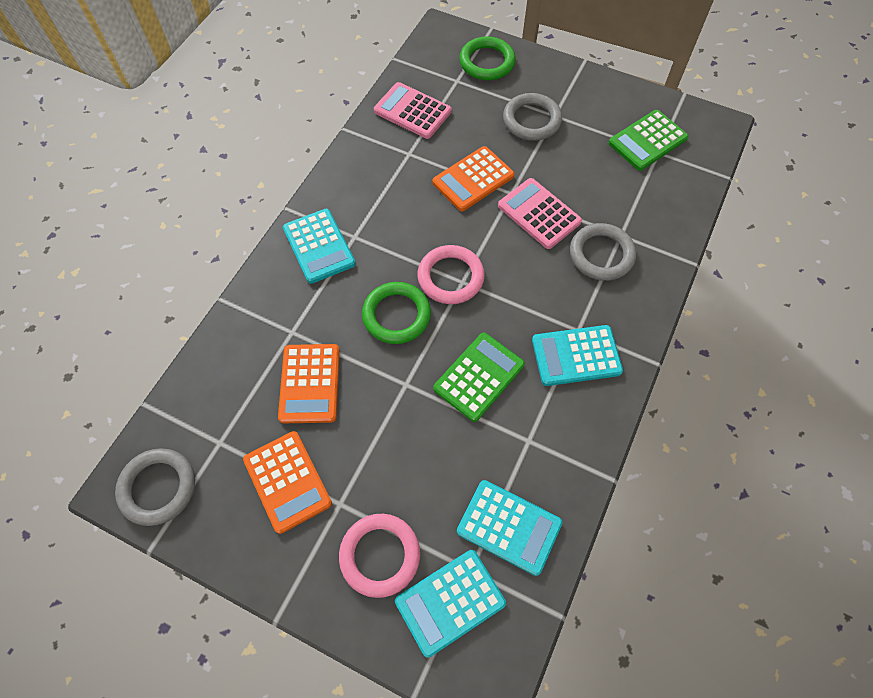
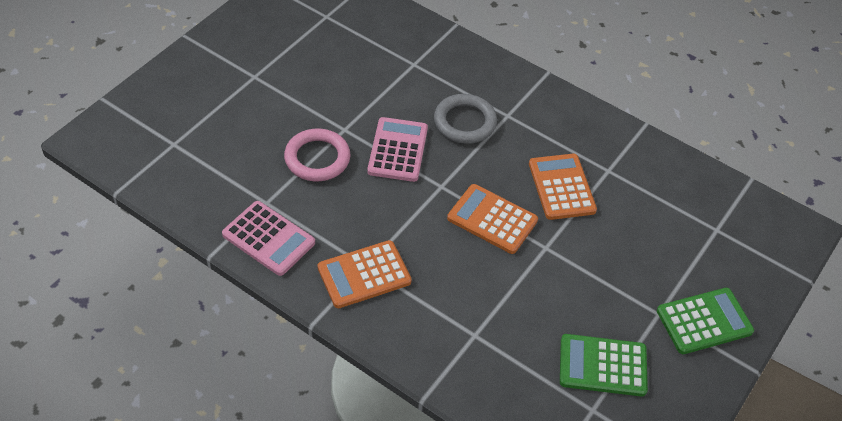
green ring: [362,282,431,344] [459,36,516,80] = 2 -> none = 0
grey ring: [115,448,195,526] [503,93,562,141] [570,223,636,281] = 3 -> [434,94,497,144] = 1
pink ring: [339,514,420,598] [418,245,485,304] = 2 -> [284,129,350,181] = 1
turquoise calculator: [283,209,356,284] [395,550,506,658] [457,480,563,576] [532,325,623,386] = 4 -> none = 0

